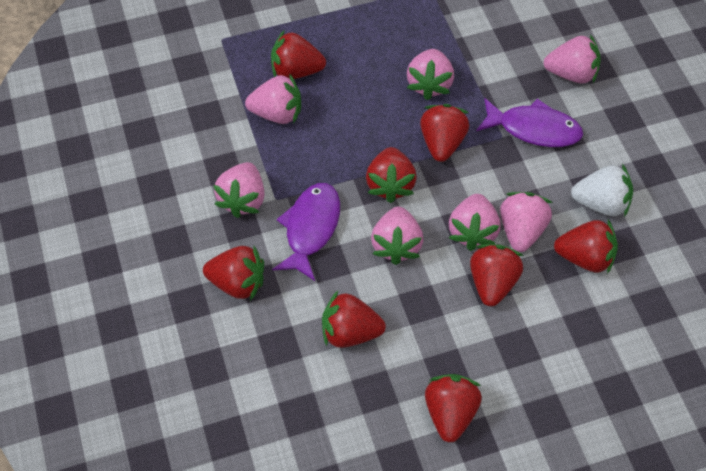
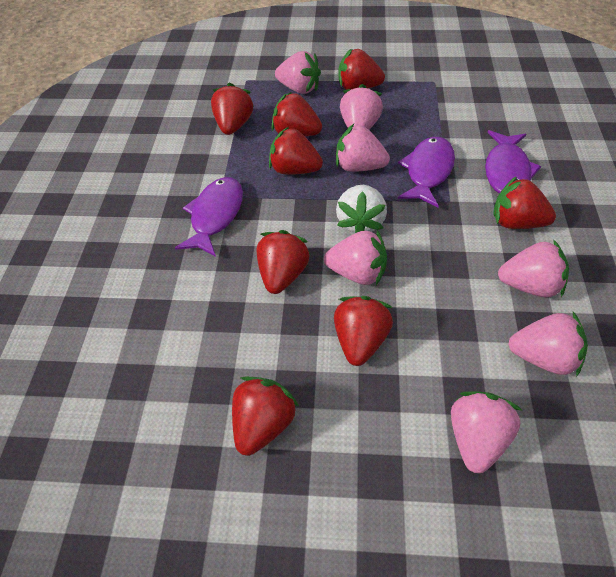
purple fish: [272,183,340,281] [476,98,583,147] = 2 -> [175,177,243,257] [398,137,455,207] [485,130,541,194] = 3

